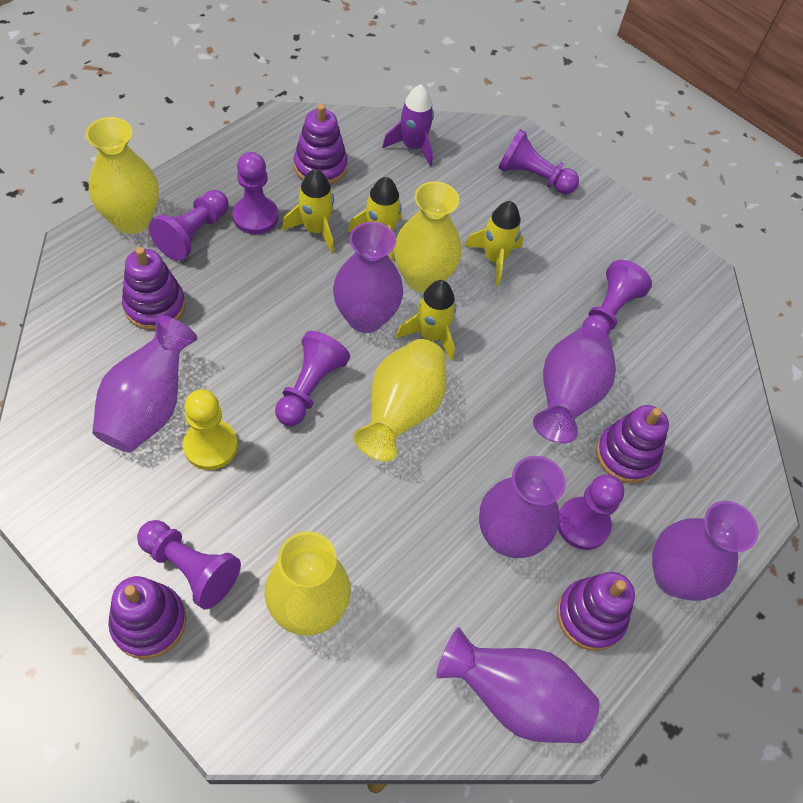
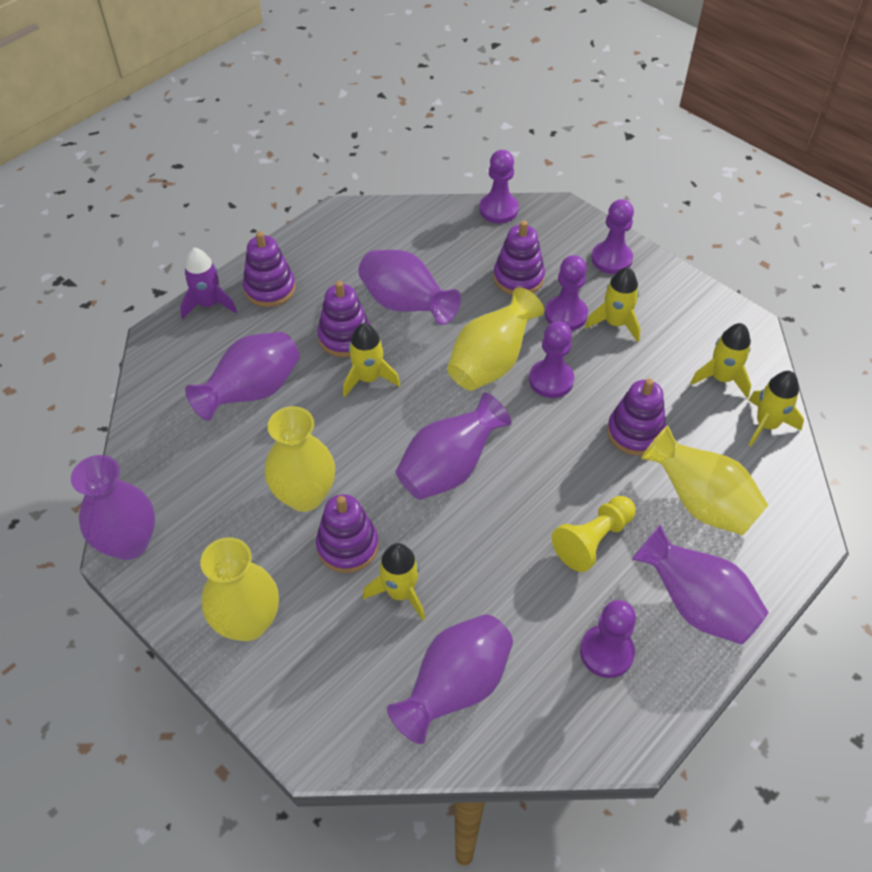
purple pawn: [137,520,241,609] [149,190,228,261] [232,152,279,235] [275,331,350,426] [498,129,579,194] [558,474,624,550] [582,260,652,335] = 7 -> [479,150,519,223] [529,321,574,398] [545,255,588,331] [580,600,636,678] [591,199,634,274] = 5
yellow rocket: [282,169,334,253] [348,177,402,261] [396,280,456,361] [465,201,523,286] = 4 -> [343,323,400,397] [363,543,425,621] [585,267,641,342] [691,323,751,398] [749,371,804,447] = 5

